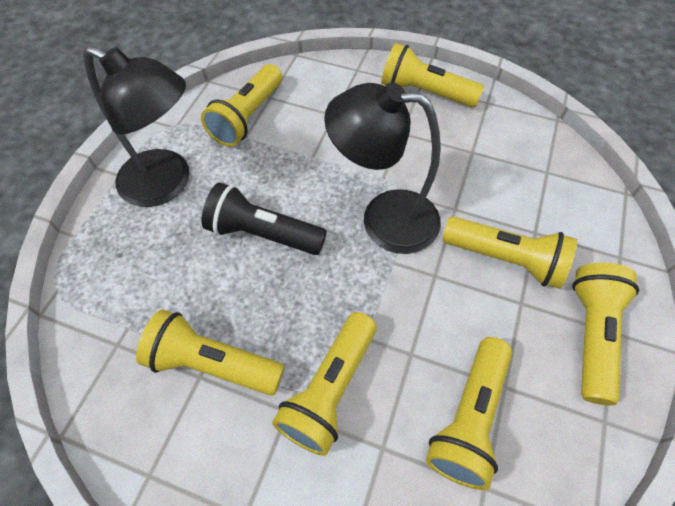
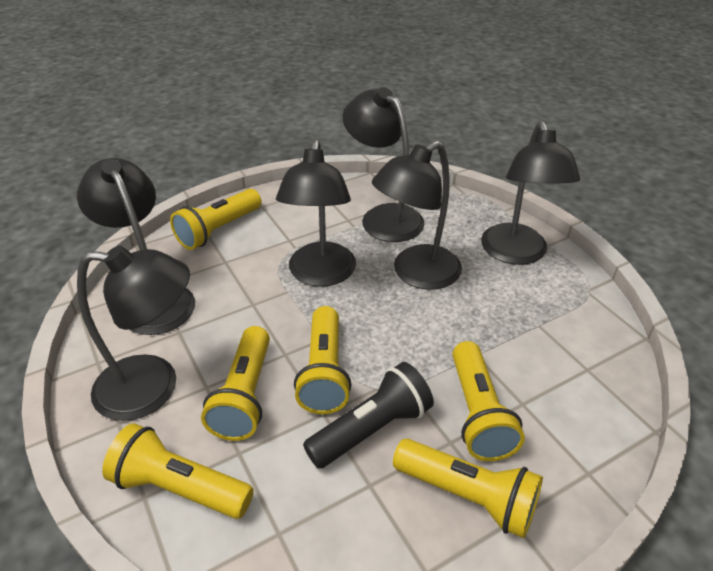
black lamp: [83,46,190,207] [324,82,441,254] = 2 -> [77,158,195,335] [77,245,190,421] [276,139,356,287] [343,87,424,242] [372,141,462,290] [481,121,580,265] = 6
yellow flashlight: [136,310,285,395] [201,64,282,147] [272,312,377,456] [381,43,484,107] [426,337,512,490] [442,216,577,289] [572,263,639,406] = 7 -> [102,423,254,519] [170,189,262,250] [201,326,270,441] [294,306,352,414] [393,439,543,538] [452,341,525,461] = 6

